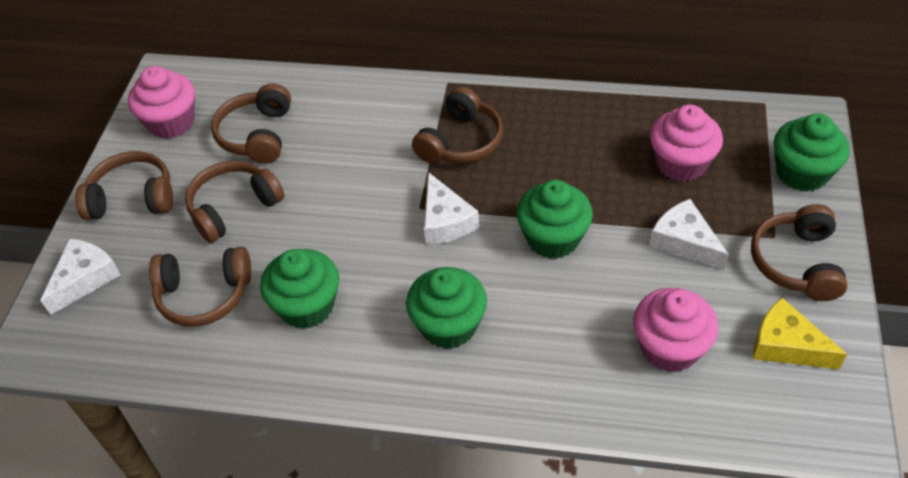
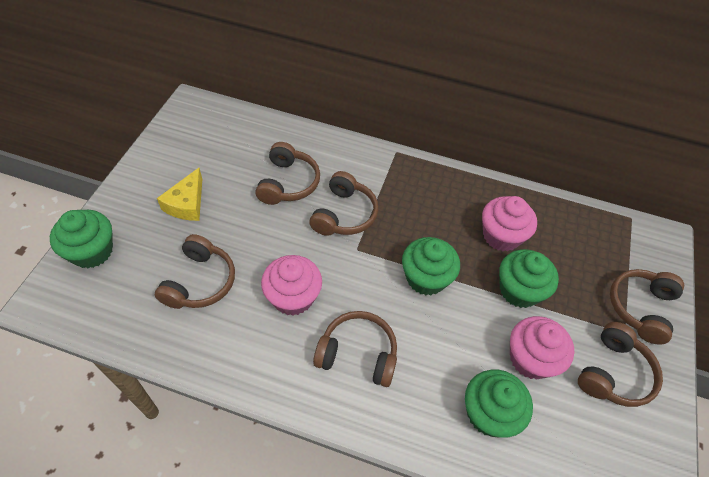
white cheese: [41,239,121,315] [424,172,479,244] [649,199,729,270] = 3 -> none = 0

